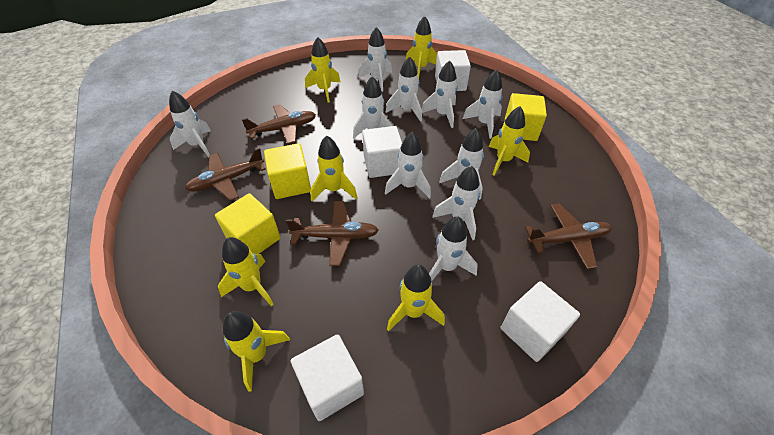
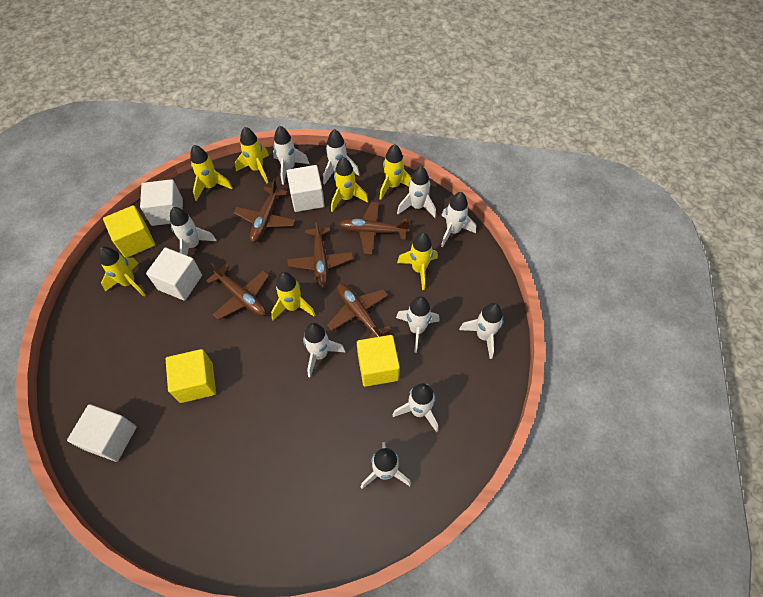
brown plane: [185,148,266,201] [242,104,316,144] [286,201,379,266] [525,203,612,269] = 4 -> [206,263,269,320] [234,179,295,242] [287,218,353,288] [327,283,392,339] [339,202,410,255] = 5

